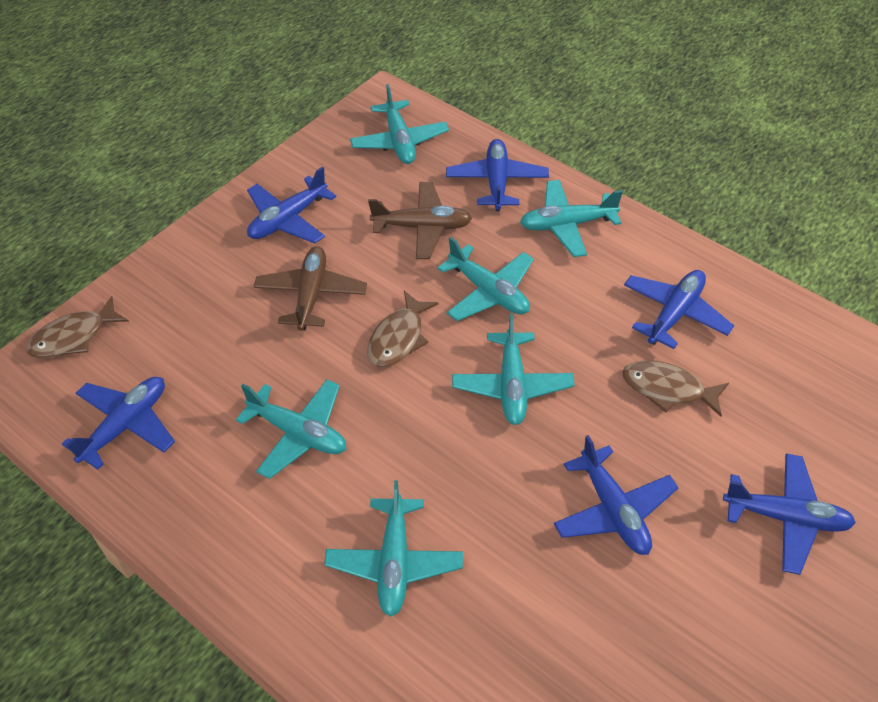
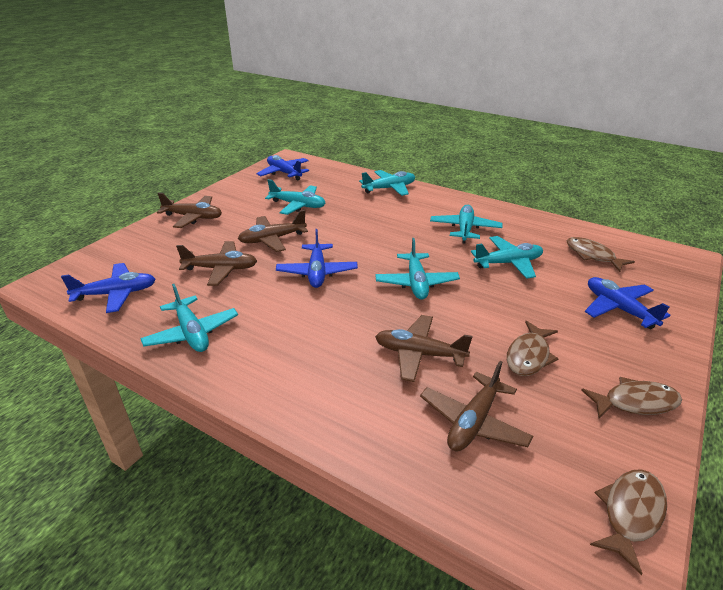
blue plane: [62,377,175,470] [247,166,336,244] [446,139,549,211] [554,435,678,555] [624,270,734,349] [723,454,856,575] = 6 -> [61,263,156,313] [256,155,309,181] [276,229,358,288] [585,277,670,329] = 4
brown fish: [26,296,129,358] [367,291,439,368] [622,360,729,417] = 3 -> [507,321,559,376] [567,237,635,272] [581,377,682,418] [590,469,667,575] = 4
brown plane: [254,246,367,331] [368,182,472,259] = 2 -> [157,192,222,228] [176,241,257,286] [238,210,308,252] [375,315,473,382] [420,361,533,451] = 5

